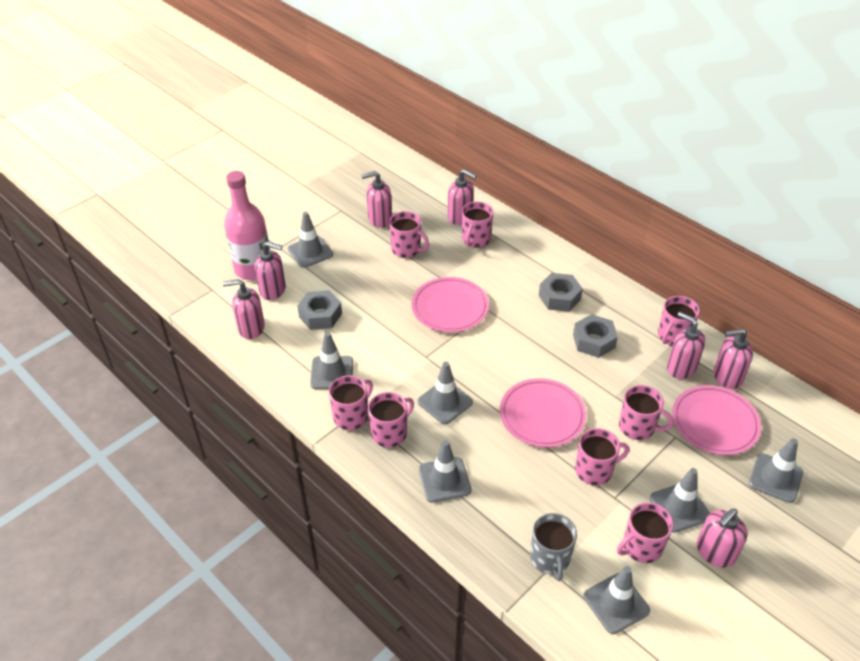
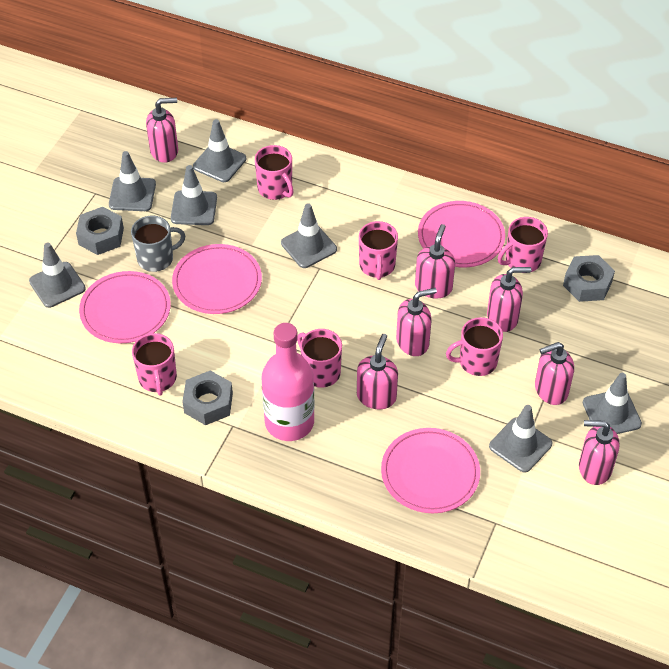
pink mug: [329,375,373,430] [368,392,414,448] [389,211,429,258] [462,201,494,248] [575,428,629,486] [617,502,674,563] [619,385,673,440] [658,296,700,346] = 8 -> [132,333,177,395] [255,145,294,200] [297,329,342,388] [359,221,398,280] [446,317,503,376] [498,217,548,272] = 6
pink plate: [412,277,489,332] [500,379,586,447] [672,385,761,455] = 3 -> [79,271,171,343] [172,244,262,314] [381,428,480,513] [418,201,505,267] = 4

